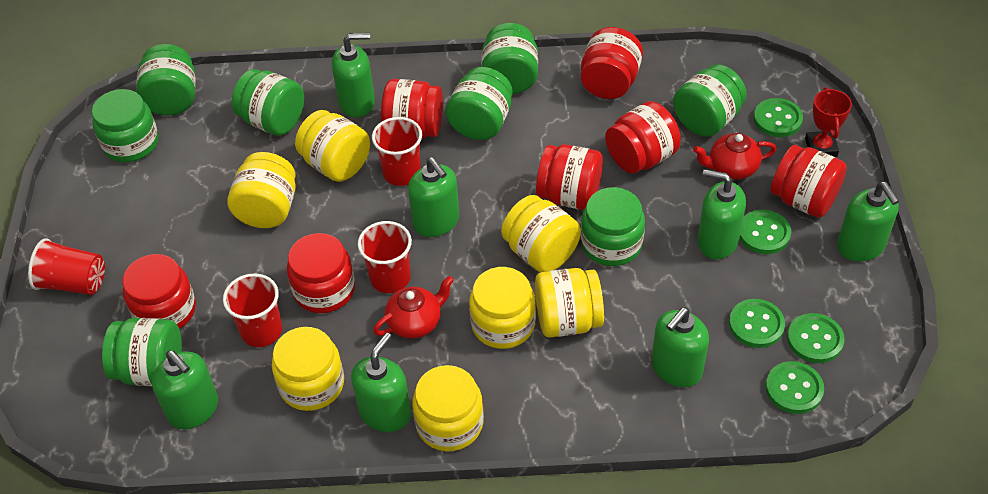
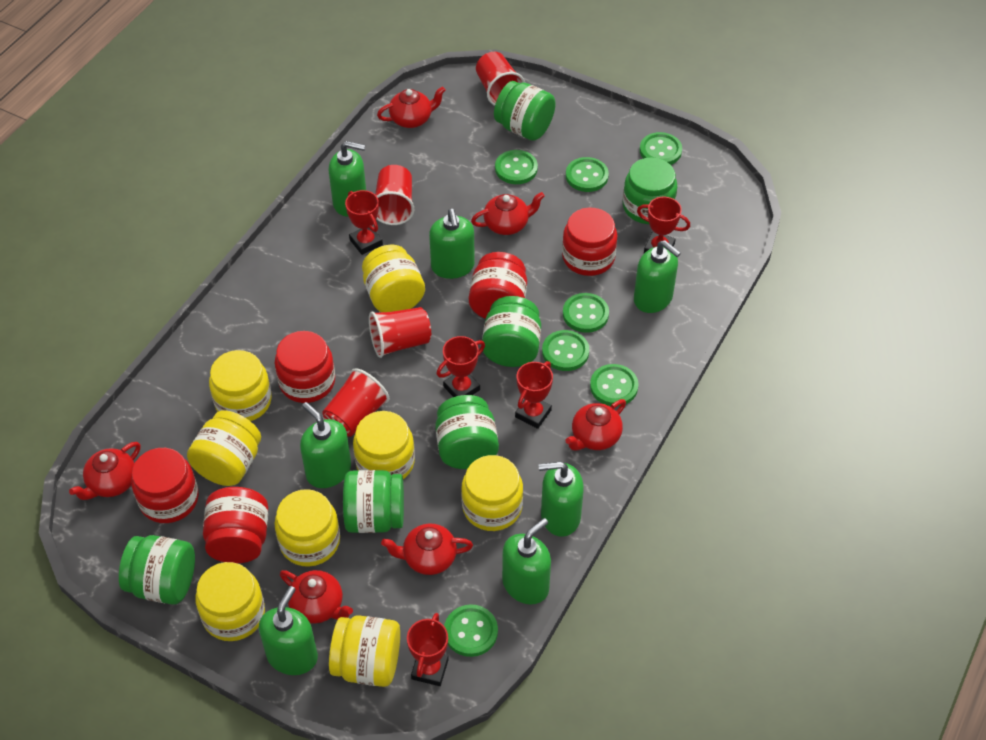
green button: [729,299,785,348] [739,210,791,254] [754,98,803,137] [766,361,824,414] [787,313,845,363] = 5 -> [444,604,498,657] [495,150,538,184] [542,330,589,371] [563,293,609,333] [566,157,609,192] [590,364,638,406] [640,132,682,165] = 7
green jar: [92,89,159,162] [102,318,182,386] [136,44,195,115] [232,69,304,136] [446,67,513,140] [481,23,538,94] [581,187,645,266] [673,64,747,137] = 8 -> [119,535,195,605] [343,470,404,533] [435,395,499,469] [482,296,541,367] [494,81,556,141] [623,157,677,224] = 6
red jar: [122,254,196,329] [287,233,355,313] [381,79,443,139] [536,144,603,210] [581,27,643,99] [605,101,681,174] [771,145,847,218] = 7 -> [131,448,199,523] [203,487,268,563] [275,331,335,403] [469,252,527,319] [562,208,618,276] = 5
red teapot: [373,276,454,339] [693,133,776,179] = 2 -> [69,442,141,500] [280,570,353,624] [377,86,446,128] [381,524,473,575] [471,192,545,235] [565,399,626,450] = 6
red trophy: [805,87,852,157] = 1 -> [345,190,383,255] [407,613,449,686] [436,336,485,397] [515,361,553,429] [637,197,690,253] = 5
yellow jar: [227,152,296,228] [272,327,344,411] [295,110,370,182] [412,365,484,452] [469,267,536,349] [501,195,581,272] [535,268,604,338] = 7 -> [187,410,261,486] [195,562,265,641] [209,350,272,421] [274,489,340,567] [329,615,400,687] [353,411,415,479] [362,244,425,312] [461,455,523,531] = 8

